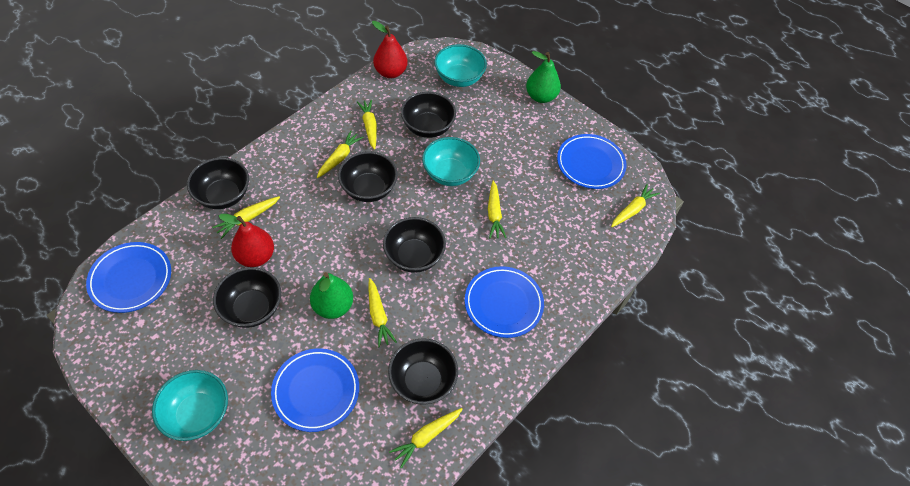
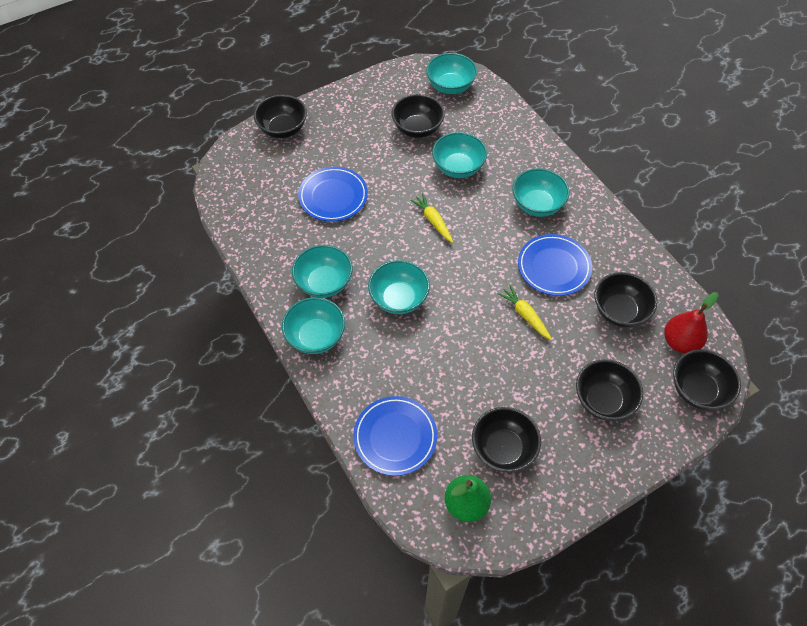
blue plate: [86,242,171,313] [271,348,359,432] [465,266,544,338] [557,134,627,189] = 4 -> [298,167,368,222] [353,396,437,476] [518,234,592,296] = 3
green pear: [310,272,353,319] [526,51,561,103] = 2 -> [445,475,491,522] = 1
red pear: [219,214,274,267] [372,21,408,78] = 2 -> [664,292,719,354] = 1
turquoise bowl: [152,370,228,441] [422,137,480,186] [434,44,487,87] = 3 -> [282,297,345,354] [292,245,353,298] [368,260,430,314] [426,53,477,94] [432,132,487,178] [512,168,569,217] = 6
yellow carrot: [212,196,280,239] [317,130,364,178] [357,99,377,150] [368,278,397,347] [389,408,463,468] [488,181,507,238] [611,184,660,227] = 7 -> [410,193,453,243] [497,285,552,340] = 2

